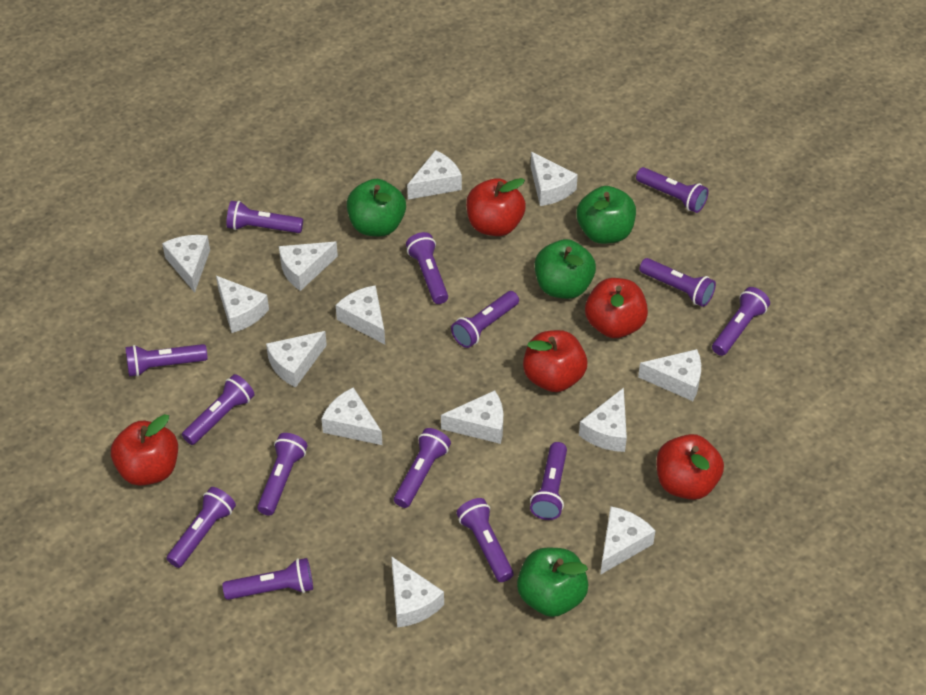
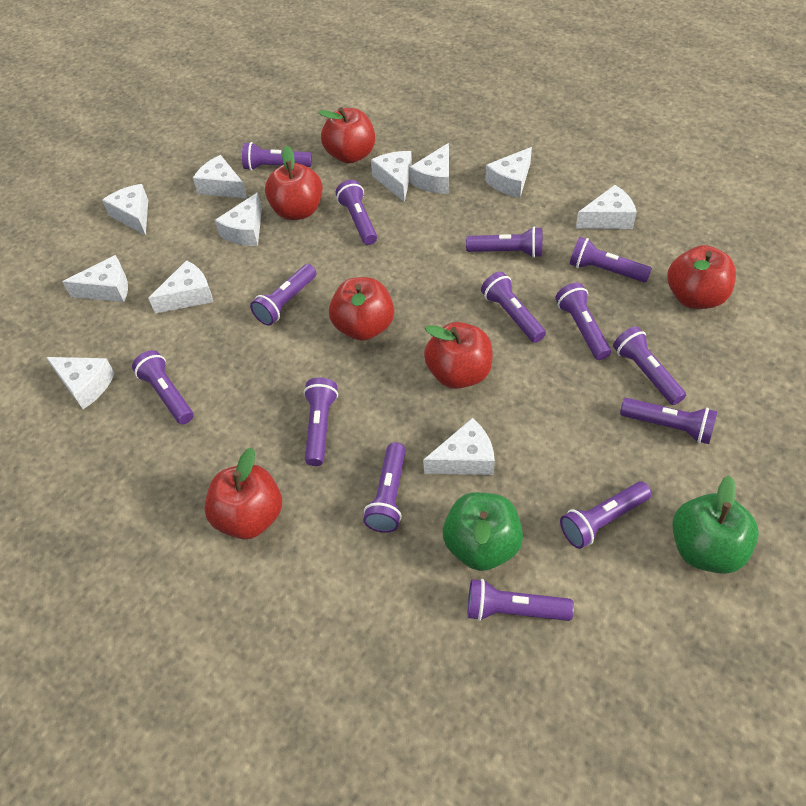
green apple: [347,179,406,236] [517,548,588,617] [535,239,596,299] [576,186,636,244] = 4 -> [443,492,523,571] [672,475,759,574] = 2
red apple: [111,414,178,486] [466,178,526,236] [523,330,587,392] [585,278,648,338] [656,434,724,500] = 5 -> [204,447,282,539] [265,146,323,220] [318,107,375,163] [329,277,394,341] [424,322,492,389] [667,245,736,309] = 6
white cheese: [162,235,210,293] [216,276,269,333] [266,331,327,387] [279,242,338,291] [321,387,383,445] [336,285,385,344] [391,556,444,628] [407,150,462,200] [441,390,503,444] [531,152,578,206] [579,388,627,452] [600,506,655,575] [638,349,701,401] = 13 -> [46,357,115,409] [62,255,128,302] [102,184,148,236] [148,260,213,314] [193,155,247,199] [215,192,262,246] [371,151,412,202] [410,143,449,194] [423,418,495,475] [485,147,532,198] [576,185,637,229] = 11

